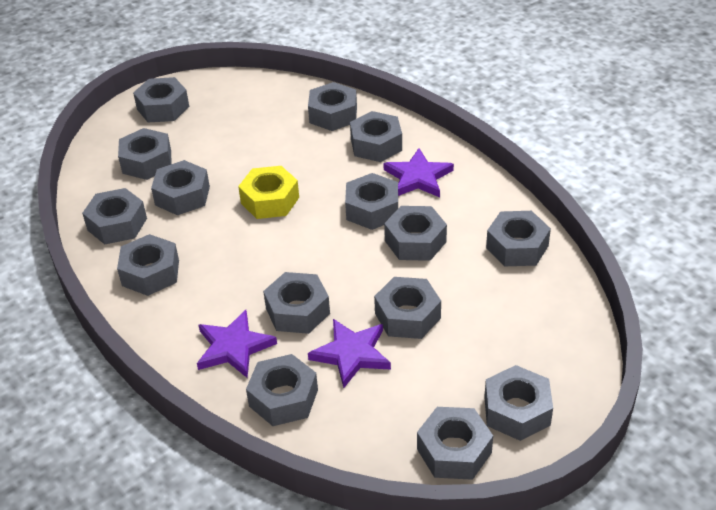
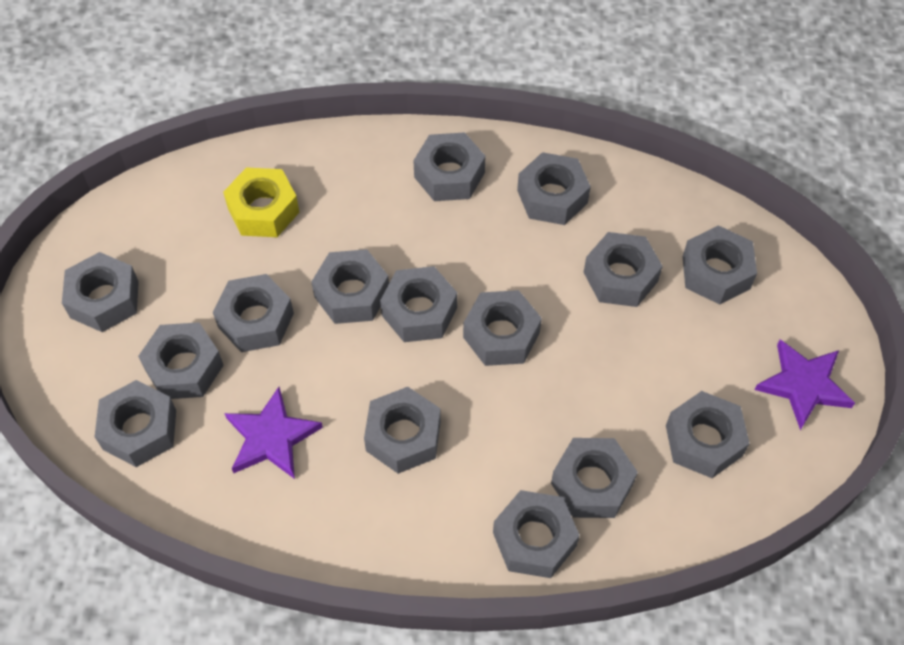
purple star: [197,310,277,378] [308,319,391,388] [383,148,454,197] = 3 -> [224,387,323,479] [754,339,855,430] = 2

